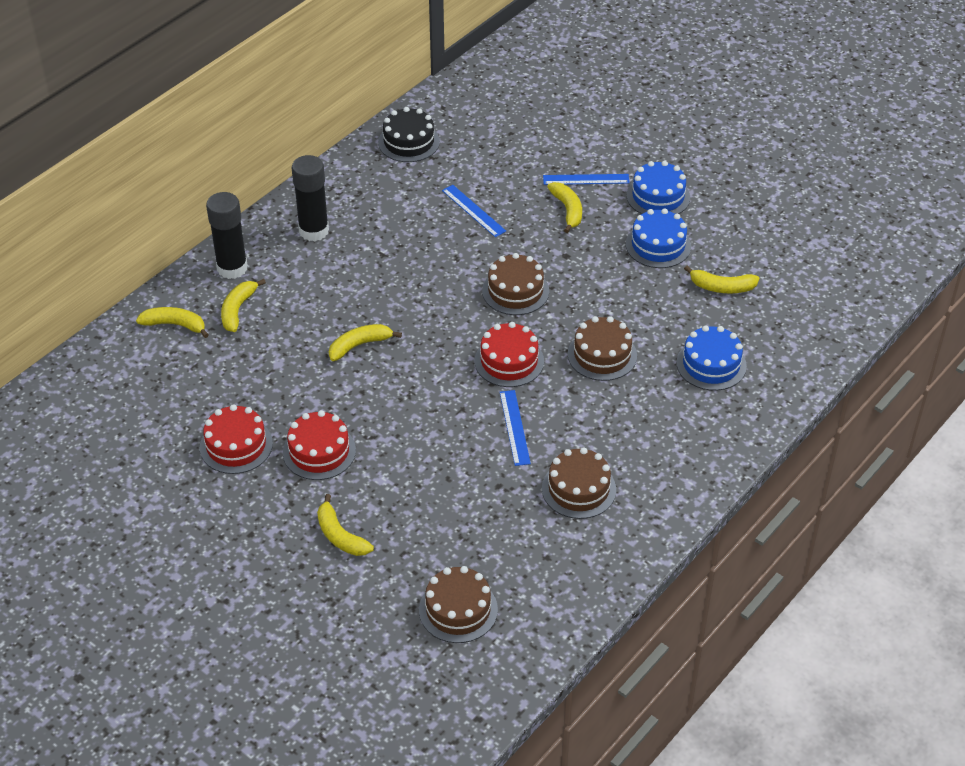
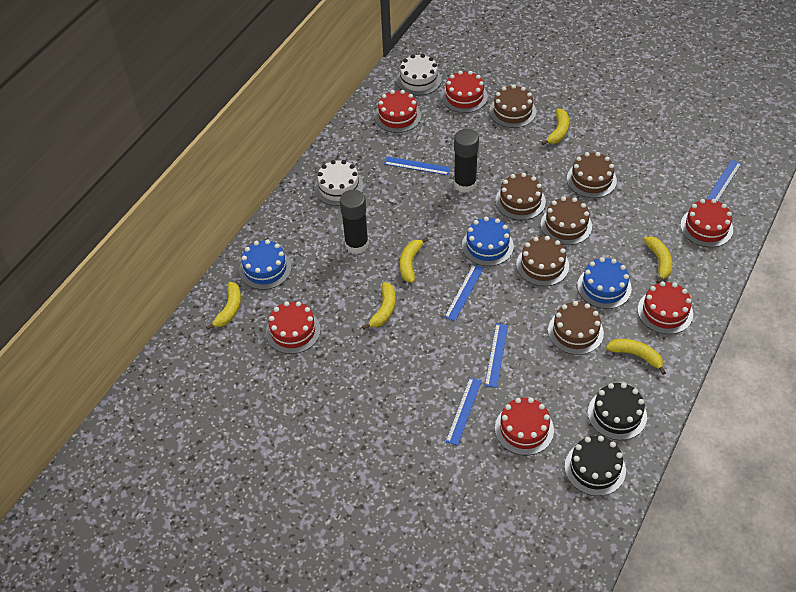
black cake: [378,107,440,162] = 1 -> [565,436,626,496] [588,383,647,440] = 2
blue ruler: [442,185,506,237] [500,390,531,466] [543,174,630,185] = 3 -> [384,157,451,175] [445,264,484,321] [446,377,482,446] [485,323,508,388] [706,160,741,201] = 5
brown cake: [419,566,498,643] [482,253,549,315] [542,447,616,519] [568,316,637,381] = 4 -> [489,85,536,128] [495,173,546,220] [516,236,569,286] [541,197,592,245] [548,301,604,355] [567,152,617,198] = 6
red cake: [200,404,273,474] [283,410,356,480] [474,322,544,387] = 3 -> [266,301,321,354] [375,90,421,133] [442,71,488,113] [495,398,554,455] [638,281,693,334] [680,199,733,247] = 6
white cake: none = 0 -> [314,160,364,206] [396,54,442,96] = 2

